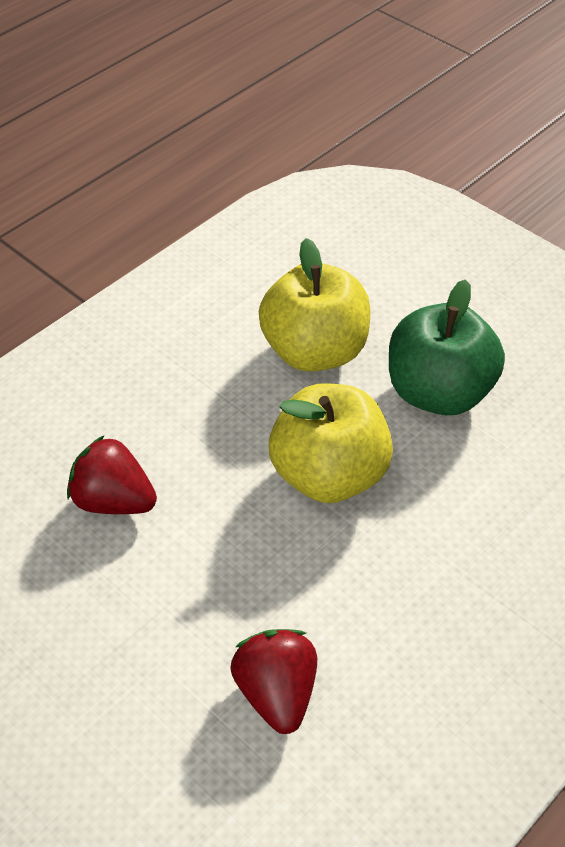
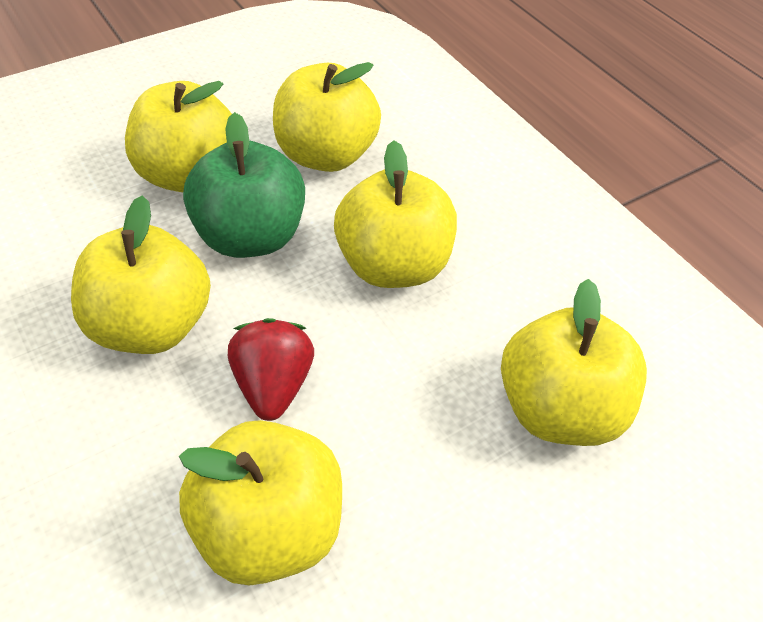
red strawberry: [67,435,157,514] [230,629,317,734] = 2 -> [228,318,314,421] = 1
yellow apple: [259,238,371,372] [269,383,393,503] = 2 -> [71,195,211,354] [125,81,232,192] [179,420,342,586] [273,62,381,172] [334,140,457,288] [501,279,647,446] = 6

